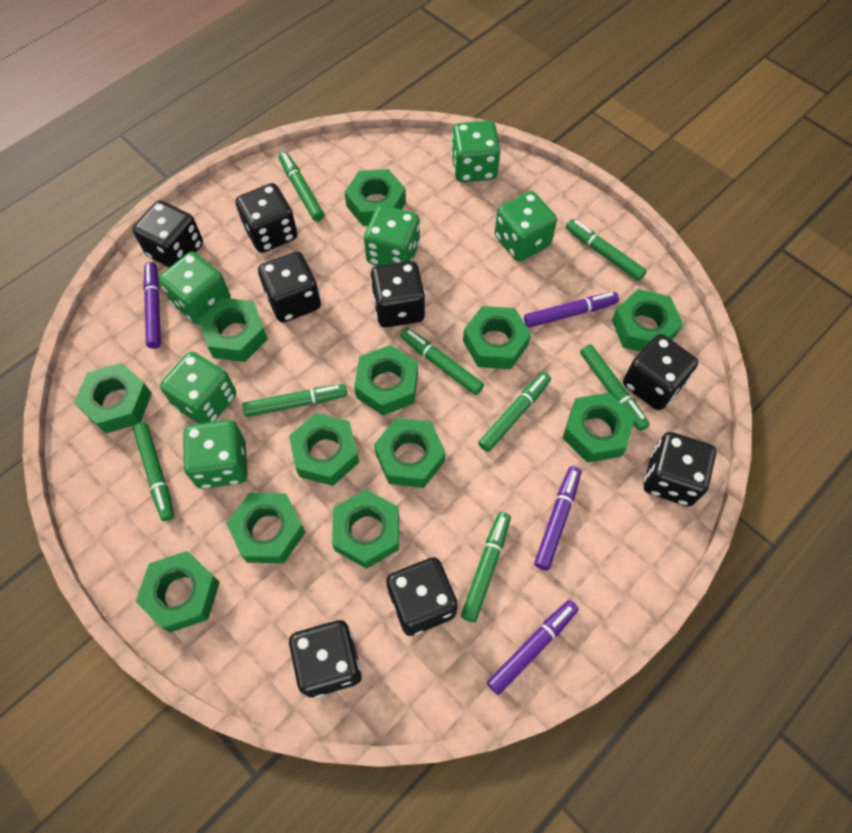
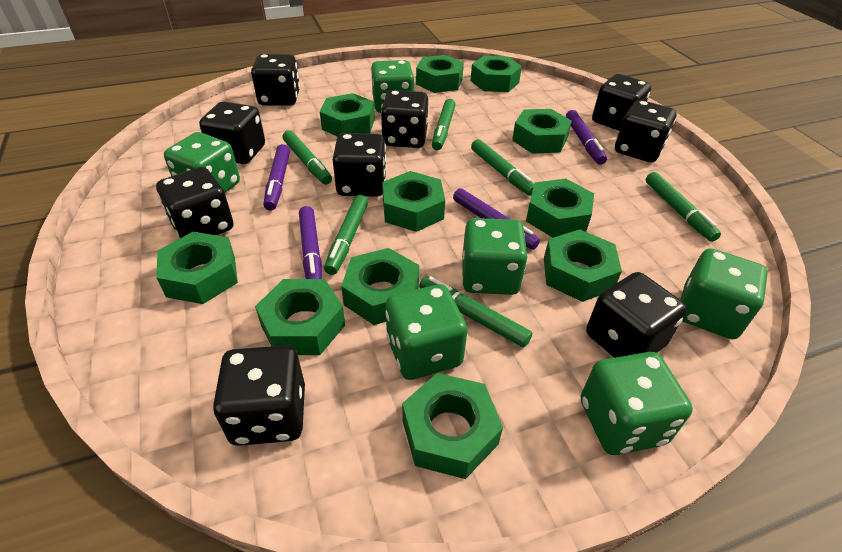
black dice: [133,200,203,267] [236,183,297,253] [258,252,321,323] [289,620,362,698] [370,261,425,328] [386,557,458,636] [623,334,698,410] [644,432,716,506] = 8 -> [156,167,234,238] [199,101,265,164] [213,345,305,446] [251,54,300,106] [333,133,387,197] [381,90,428,148] [586,272,687,358] [592,74,651,131] [615,100,677,163] = 9
green marker: [133,422,174,521] [242,384,347,417] [279,152,324,221] [400,328,484,395] [461,512,511,622] [478,372,551,452] [566,219,647,281] [580,344,650,431] = 8 -> [283,130,332,185] [324,195,368,275] [419,276,532,347] [432,99,456,150] [471,139,534,196] [646,172,721,242] = 6
green nut: [74,363,152,433] [136,551,220,633] [198,298,268,362] [226,493,305,563] [289,413,359,486] [332,490,399,569] [345,169,406,226] [354,345,418,415] [374,418,446,488] [463,306,531,369] [563,393,635,463] [612,289,683,352] = 12 -> [156,232,238,304] [255,279,345,355] [320,93,375,137] [341,248,419,325] [382,171,445,232] [402,373,503,479] [416,55,464,93] [470,56,522,92] [512,109,572,154] [526,178,594,238] [544,229,622,302] = 11

